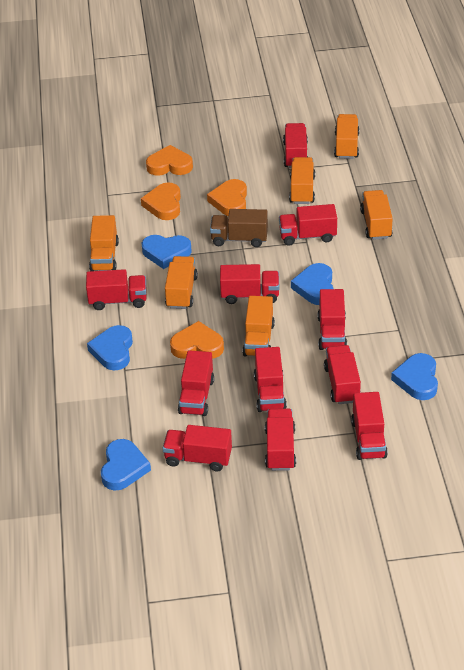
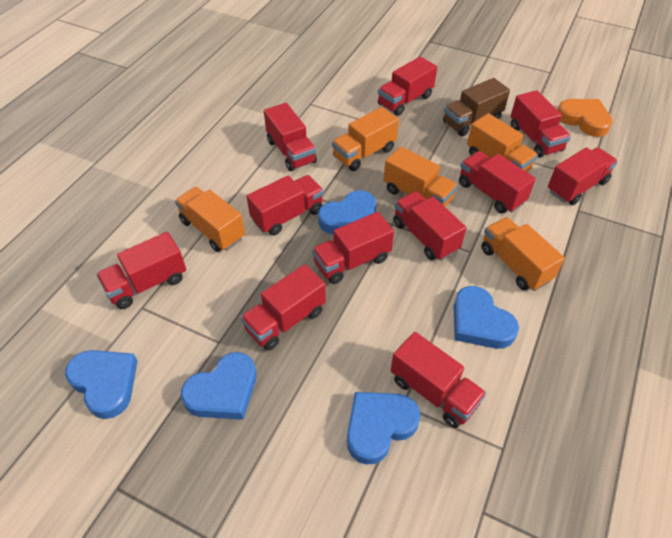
orange heart: [141,182,181,220] [146,145,193,176] [170,321,224,359] [207,179,247,216] = 4 -> [558,99,613,137] = 1
orange truck: [89,215,119,271] [165,256,198,309] [242,296,275,357] [289,157,315,204] [334,114,359,159] [360,190,393,240] = 6 -> [175,187,245,252] [332,107,399,171] [384,146,458,207] [467,113,538,172] [481,217,565,291] = 5

